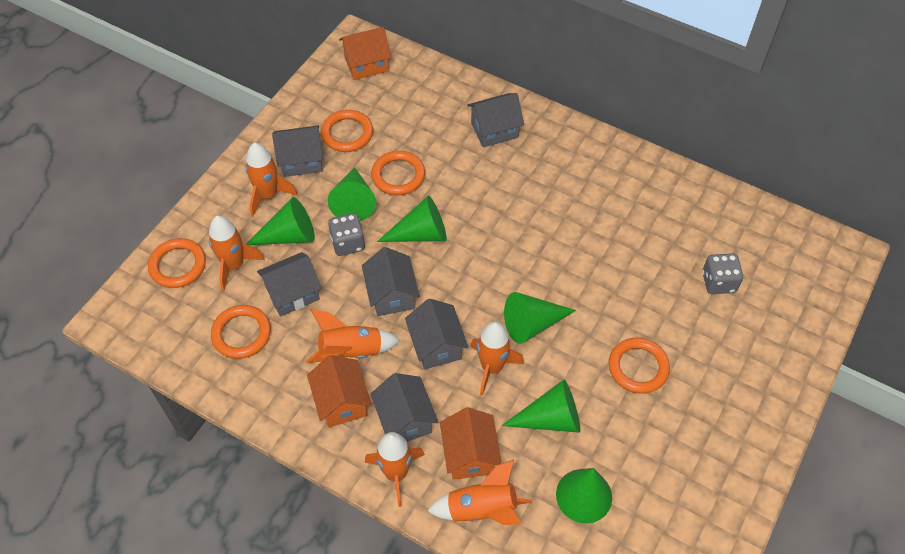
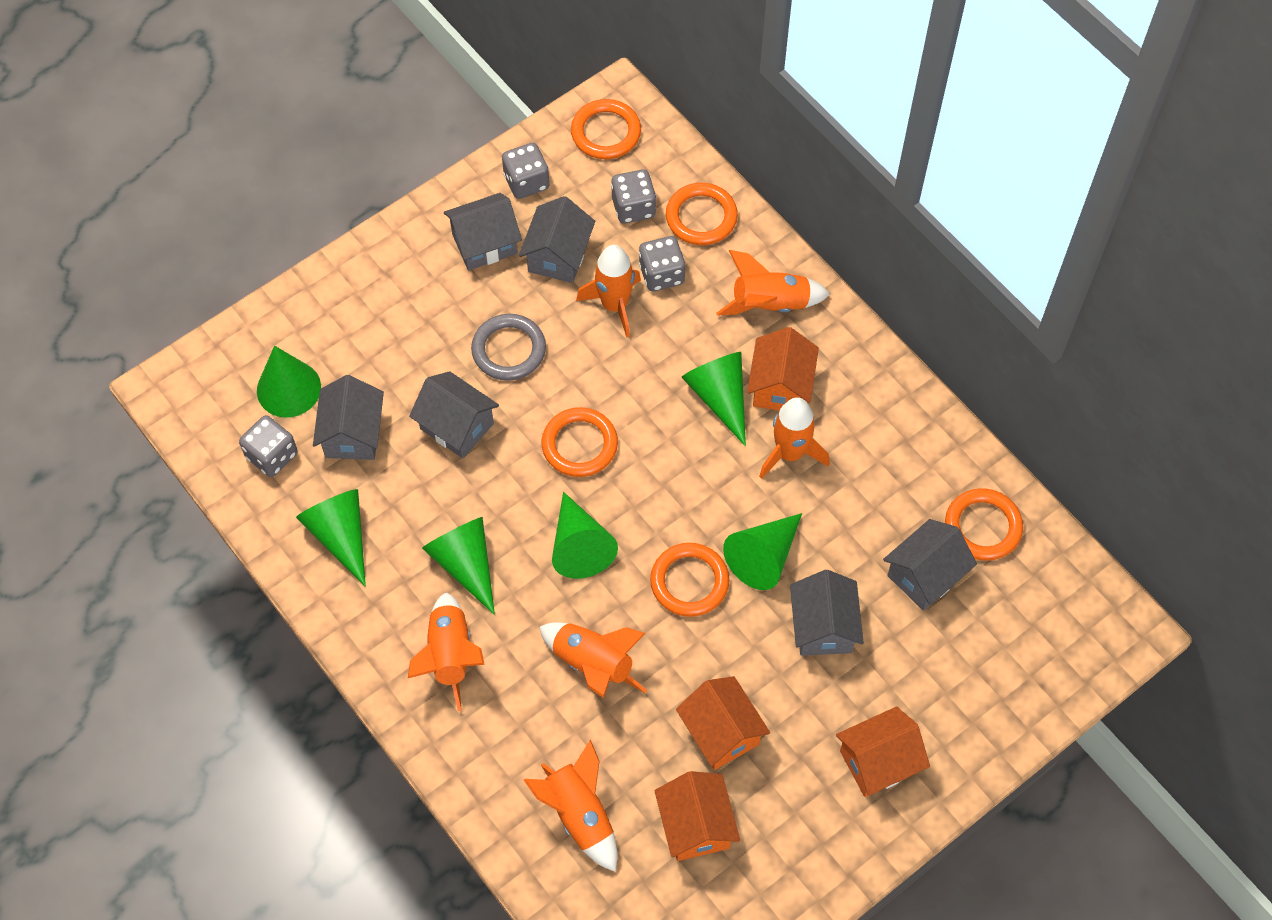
grey dice: [328,213,365,256] [702,253,743,294] = 2 -> [239,415,297,477] [502,143,549,199] [611,169,656,224] [639,236,685,291] = 4
grey ring: none = 0 -> [471,314,546,381] = 1
orange house: [307,355,372,428] [339,27,391,80] [440,407,502,480] = 3 -> [655,771,740,861] [676,676,770,770] [747,327,819,411] [836,707,930,797] = 4

